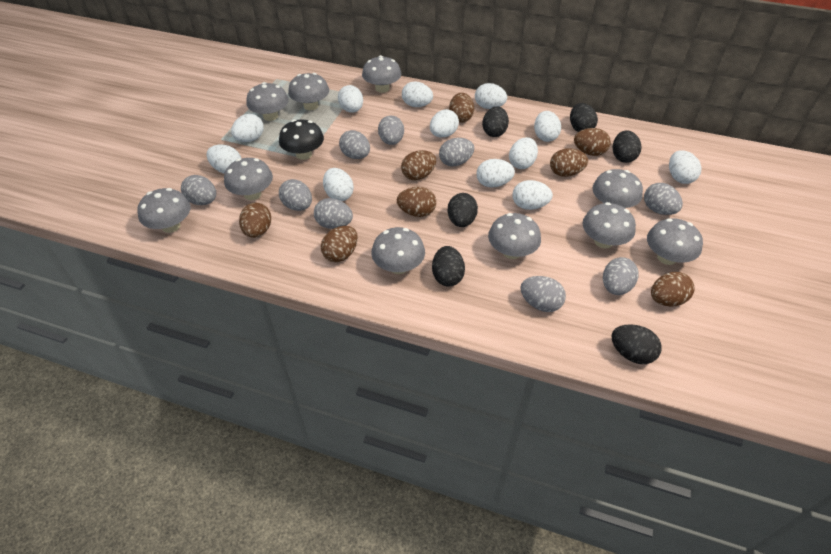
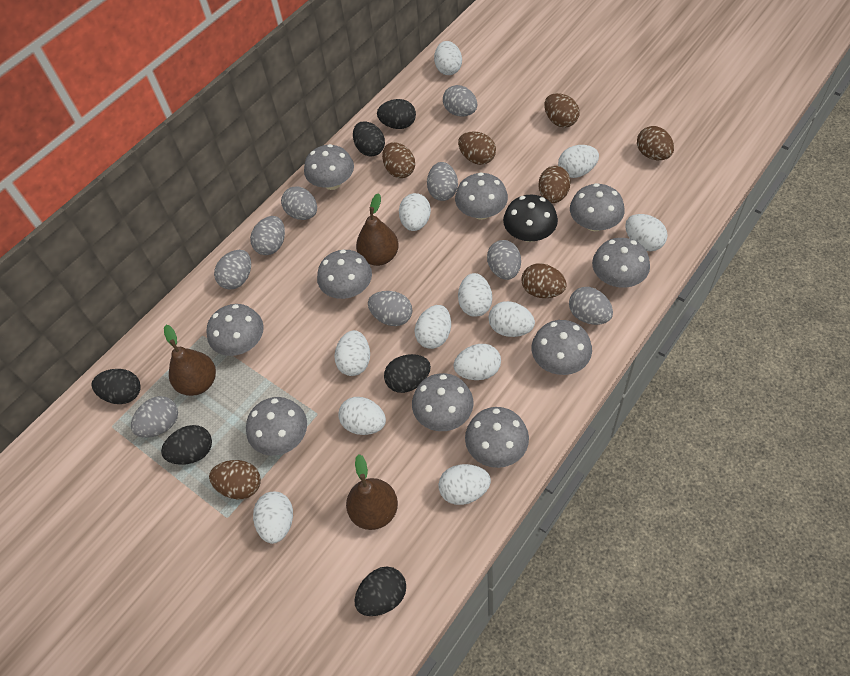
brown egg: [239,203,271,238] [321,226,358,262] [397,187,436,217] [401,150,436,180] [449,93,474,123] [550,148,588,177] [574,128,611,156] [651,272,694,307] = 8 -> [209,460,261,499] [382,142,415,178] [458,131,496,165] [521,263,567,298] [538,166,571,203] [544,93,580,128] [637,126,674,160] = 7
brown pear: none = 0 -> [164,325,216,396] [346,454,398,530] [356,193,399,266] = 3

